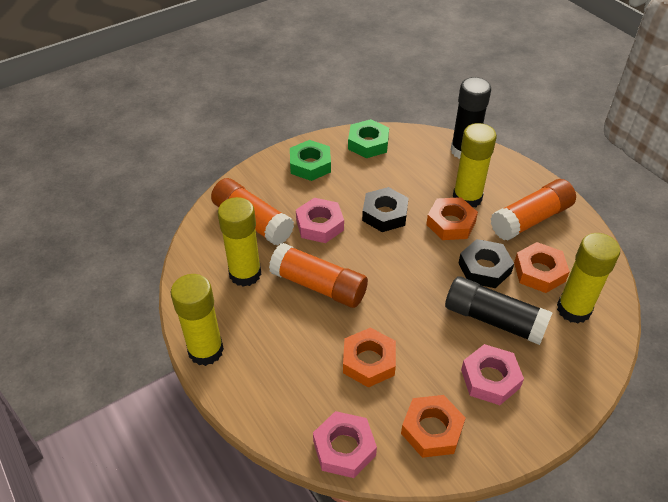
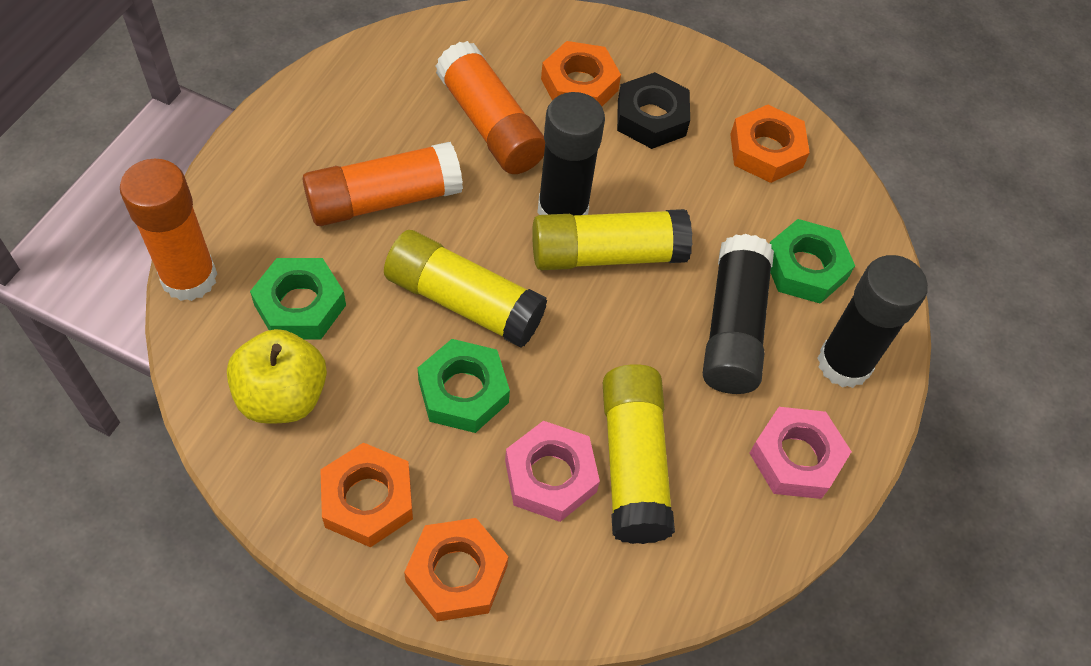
black glue stick: [445,276,553,345] [451,77,491,159] = 2 -> [537,92,605,215] [703,234,774,394] [817,255,928,388] = 3
black nut: [362,187,409,232] [458,239,514,288] = 2 -> [617,72,690,149] = 1
green nut: [290,140,331,181] [348,119,389,158] = 2 -> [250,258,346,340] [418,339,510,433] [769,219,855,304] = 3
pink nut: [296,198,344,243] [313,411,377,478] [461,344,524,405] = 3 -> [505,421,600,522] [750,407,852,499] = 2
yellow apple: none = 0 -> [227,329,327,424] = 1
yellow glue stick: [171,274,224,366] [218,197,261,287] [453,123,497,207] [557,233,620,324] = 4 -> [384,230,547,348] [532,209,692,270] [603,364,675,544] = 3

